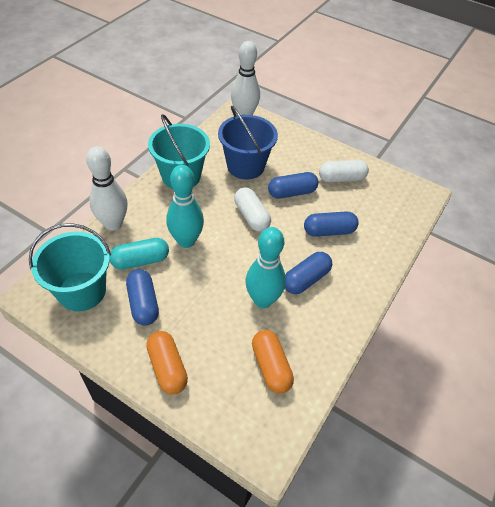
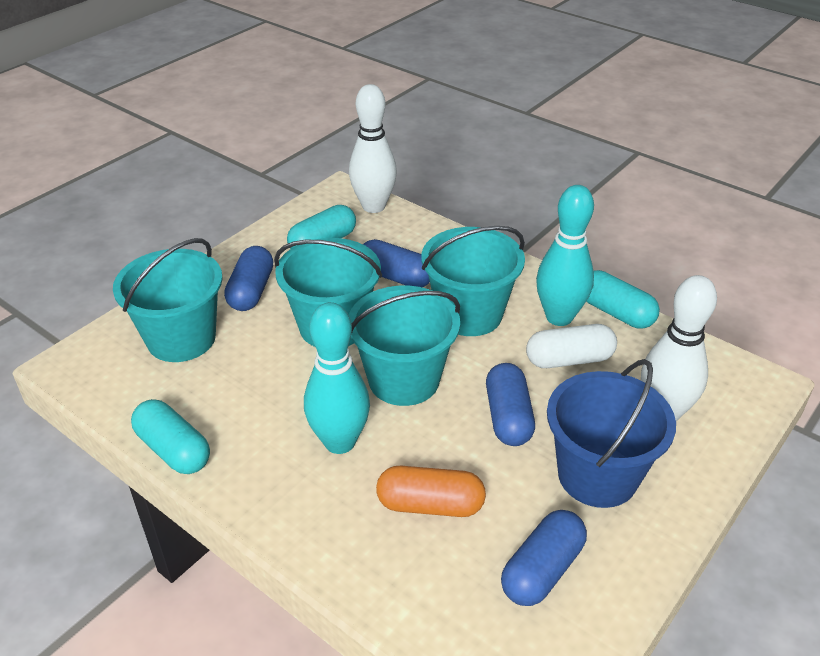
orange capsule: [146,331,188,395] [252,330,294,394] = 2 -> [376,466,486,517] = 1
turquoise bucket: [29,223,111,311] [148,114,210,189] = 2 -> [113,238,223,362] [274,238,382,347] [349,286,460,406] [421,226,525,336] = 4
turquoise capsule: [110,238,169,270] = 1 -> [131,399,210,474] [287,205,356,249] [586,270,660,329] = 3
white capsule: [234,187,271,231] [319,160,369,183] = 2 -> [526,324,617,368] = 1

